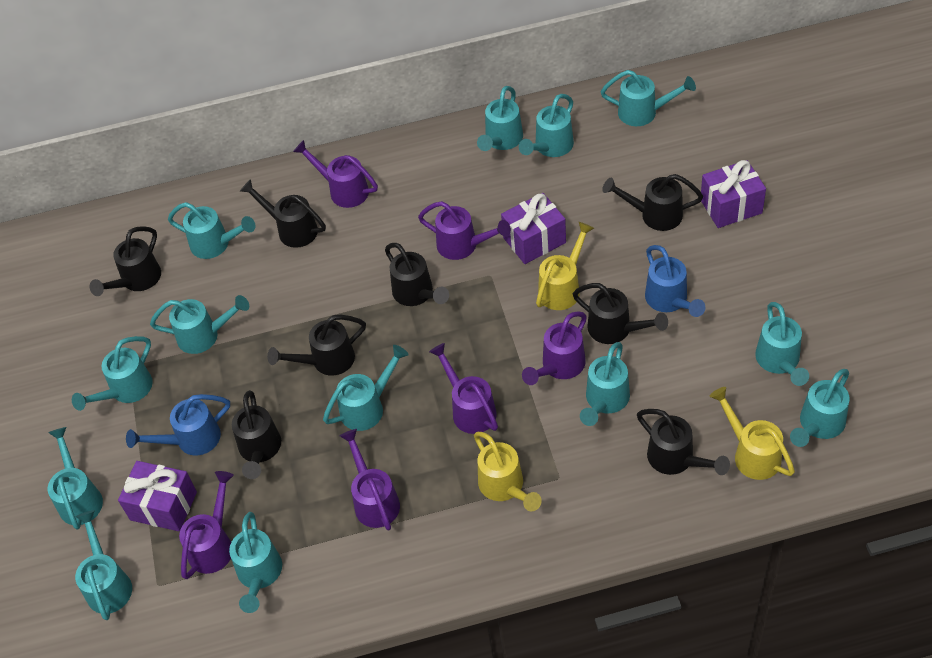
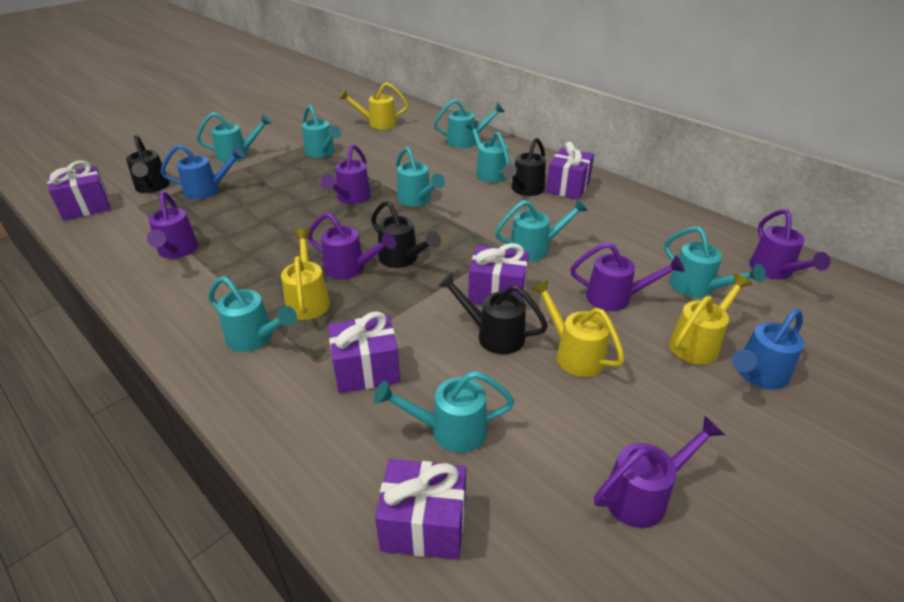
black watering can: [90,226,161,296] [232,390,281,479] [240,179,326,248] [267,315,366,376] [385,243,449,306] [573,283,668,344] [602,174,703,231] [637,409,730,475] = 8 -> [126,135,170,193] [371,201,441,268] [438,273,548,355] [503,138,546,196] = 4
purple gift: [118,461,197,531] [501,193,566,264] [701,160,766,228] = 3 -> [47,160,111,221] [328,311,400,393] [375,459,466,560] [468,243,529,305] [546,142,594,199] = 5
turquoise watering can: [48,427,103,530] [72,336,153,411] [75,510,132,620] [150,295,249,354] [168,202,255,259] [229,512,282,613] [323,345,409,431] [477,86,523,151] [519,94,574,157] [580,342,630,426] [601,70,696,126] [755,302,809,386] [790,369,850,447] = 13 -> [196,112,272,163] [208,276,297,352] [302,105,341,158] [374,371,514,453] [396,147,445,206] [433,99,505,148] [466,121,510,183] [495,199,588,261] [664,226,766,298] = 9
yellow watering can: [474,432,542,512] [536,222,594,310] [709,387,795,480] = 3 -> [281,229,330,320] [339,82,408,130] [531,280,625,377] [669,273,752,365] = 4

